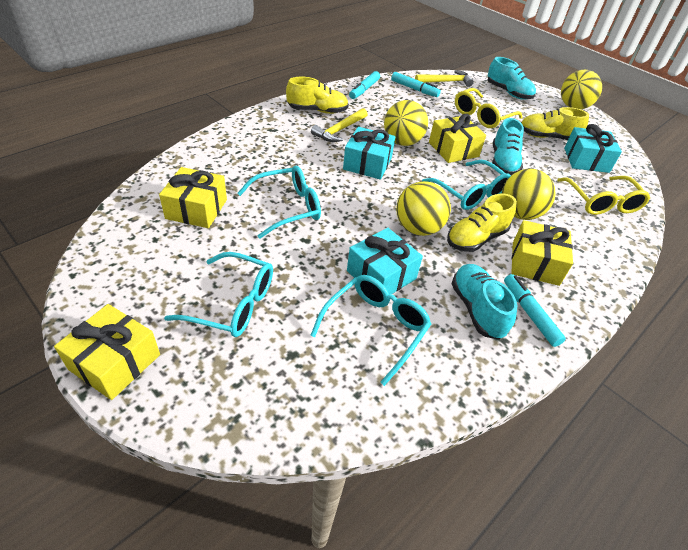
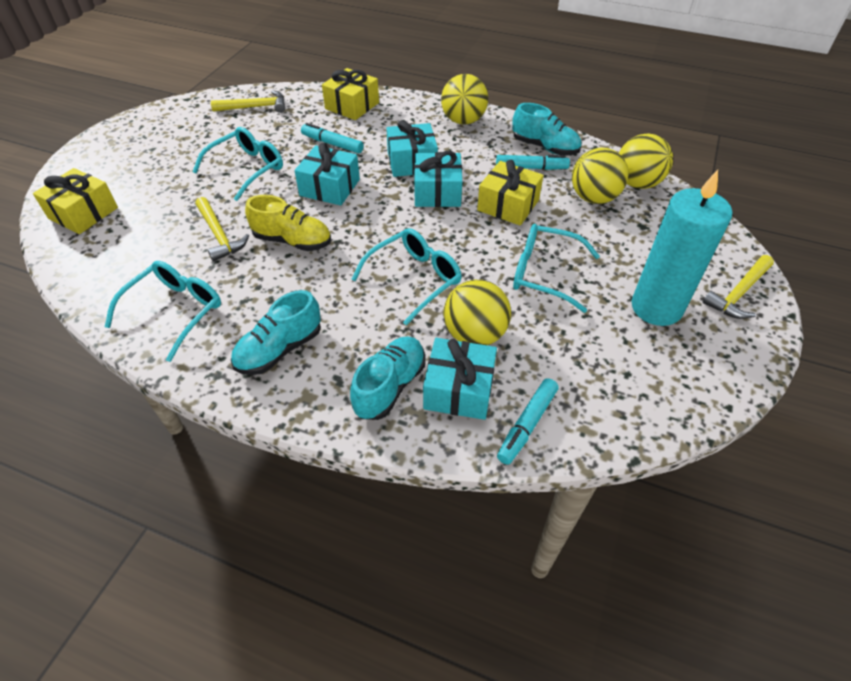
turquoise candle: none = 0 -> [632,170,732,326] = 1
turquoise gift: [343,127,395,180] [347,228,423,294] [564,124,622,173] = 3 -> [294,143,360,206] [386,120,438,177] [414,151,462,207] [423,338,497,420] = 4
yellow gift: [54,304,160,400] [159,167,227,228] [429,114,486,163] [511,220,573,286] = 4 -> [33,168,118,234] [322,68,379,120] [477,160,544,226] = 3
yellow glasses: [455,88,523,128] [557,176,650,215] = 2 -> none = 0
yellow hammer: [311,108,368,142] [415,70,474,87] = 2 -> [196,197,249,262] [211,90,285,113] [702,255,774,319] = 3
yellow shoe: [286,77,349,114] [447,194,517,252] [521,107,589,140] = 3 -> [245,195,331,251] = 1

